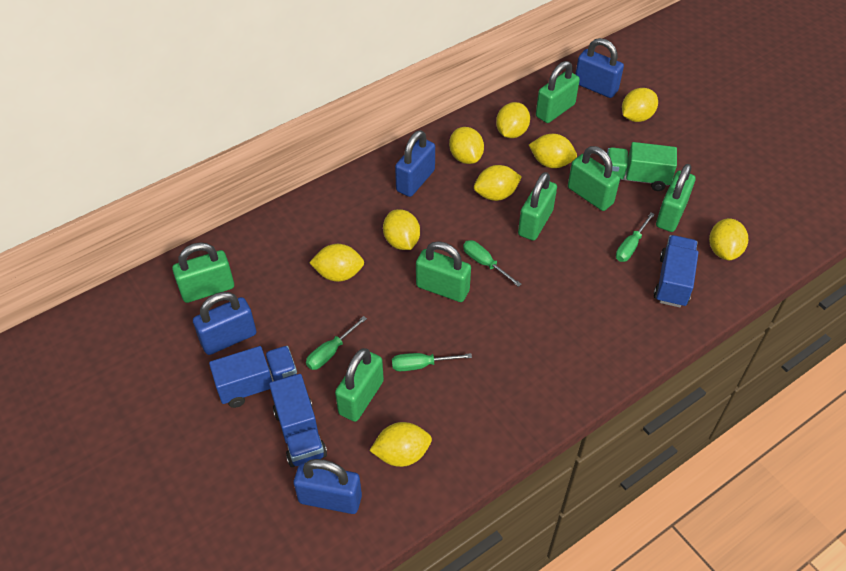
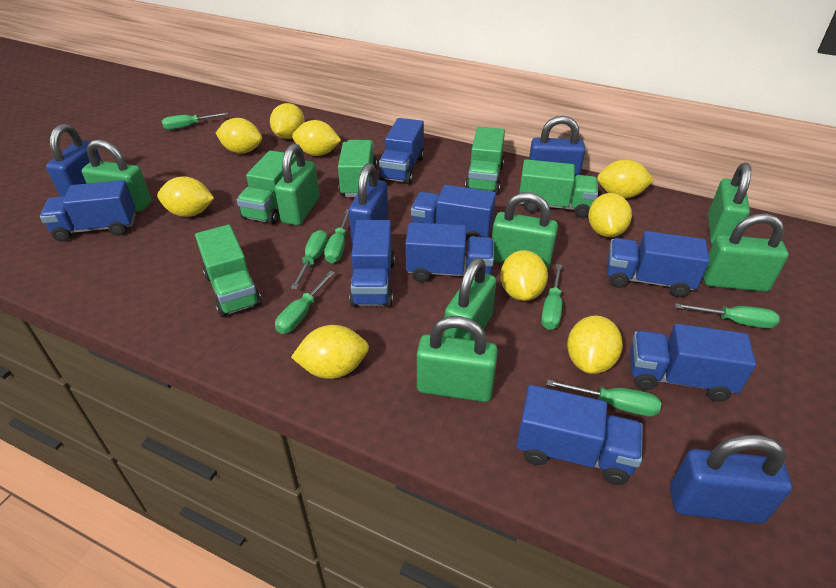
blue truck: [209,346,297,408] [269,374,327,467] [654,235,698,308] = 3 -> [40,180,136,242] [349,220,395,307] [379,118,424,184] [405,222,494,282] [411,185,496,242] [516,385,643,485] [607,231,709,297] [630,324,756,402] = 8
green screwdriver: [306,316,367,370] [392,353,472,371] [463,240,521,287] [616,213,655,262] = 4 -> [162,112,228,130] [275,271,335,334] [291,230,328,289] [324,209,349,264] [541,264,562,330] [547,380,661,416] [675,303,779,328] = 7
green truck: [607,142,677,191] = 1 -> [195,225,262,317] [237,150,296,224] [338,140,377,197] [465,127,505,194] [519,159,598,218] = 5

